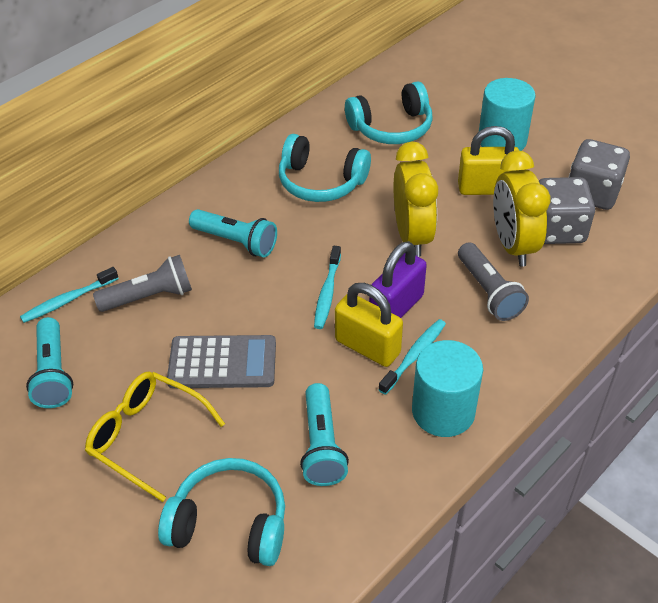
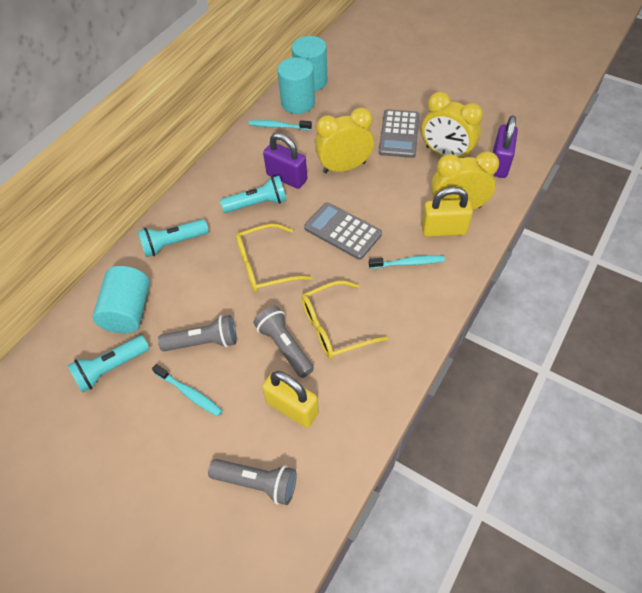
grey calculator: [167,335,276,388] = 1 -> [304,202,382,260] [379,109,420,158] = 2
grey dice: [539,177,595,244] [569,139,630,210] = 2 -> none = 0
grey flashlight: [93,255,192,312] [458,242,529,321] = 2 -> [158,315,237,351] [208,459,297,505] [254,306,314,378] = 3
purple padlock: [369,241,427,318] = 1 -> [263,133,307,189] [493,115,518,178] = 2
turquoise cylinder: [412,340,483,437] [479,78,536,151] = 2 -> [93,266,150,333] [277,57,315,114] [292,36,327,91] = 3
turquoise headphones: [158,458,285,566] [279,134,371,202] [345,81,433,144] = 3 -> none = 0
yellow clock: [394,142,438,257] [493,151,550,267] = 2 -> [315,107,374,173] [422,92,483,158] [431,151,499,210] = 3
yellow glasses: [85,371,225,502] = 1 -> [236,224,312,292] [301,281,388,359] = 2

